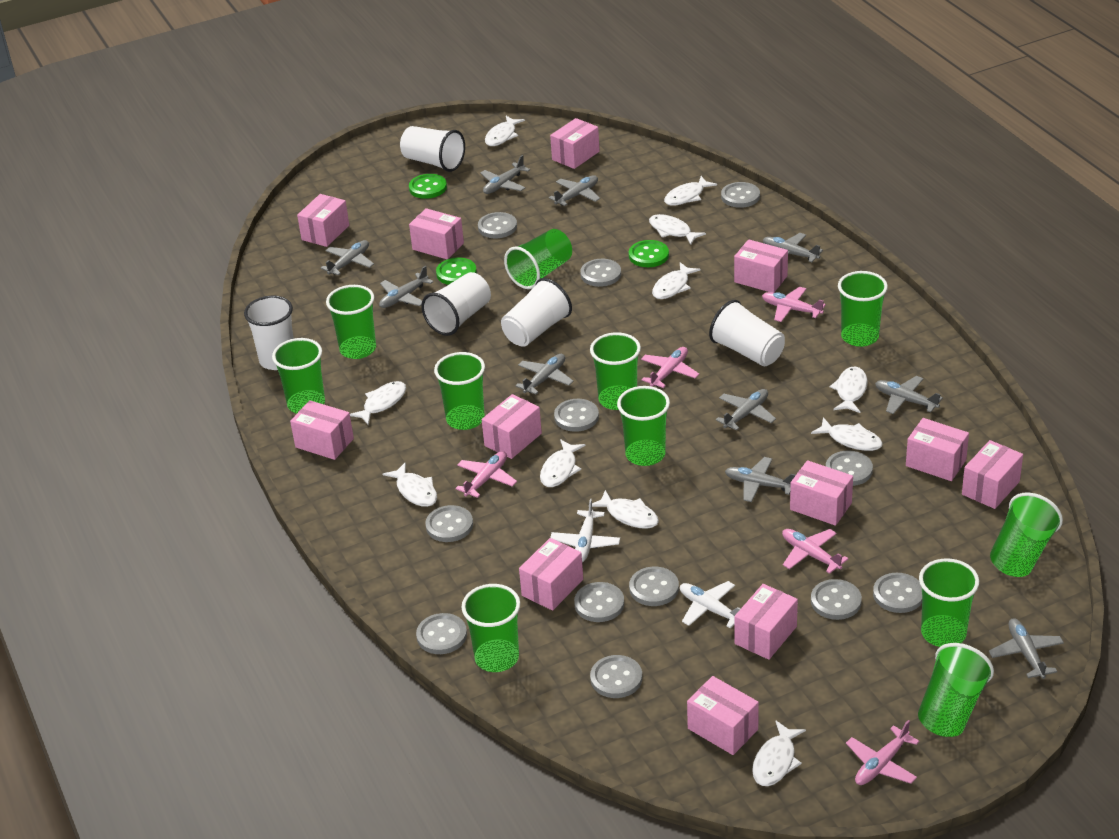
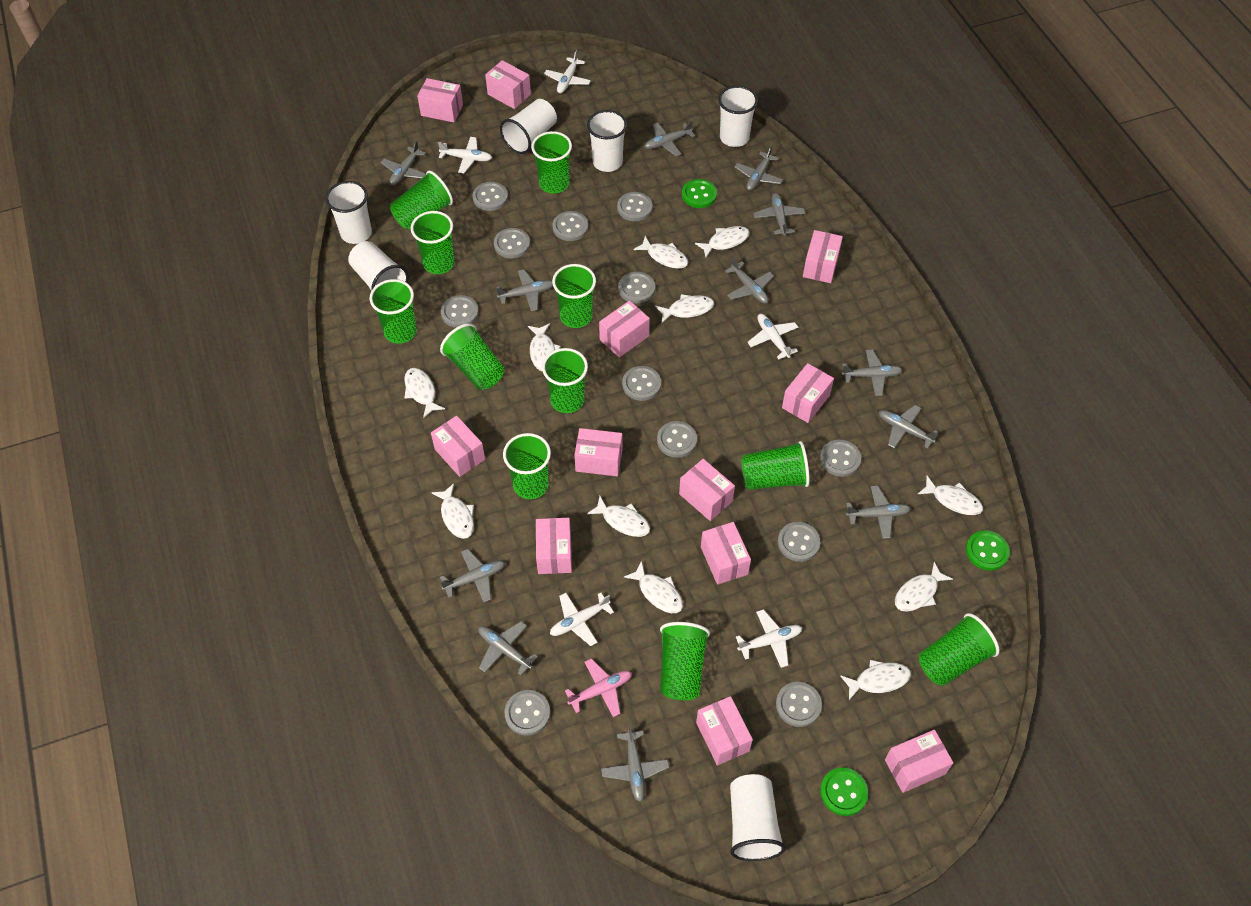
grey plane: [321,240,374,275] [379,266,434,308] [480,155,530,194] [515,354,574,395] [549,175,600,206] [716,389,776,431] [725,457,796,502] [763,233,823,262] [875,376,943,414] [989,618,1064,679] = 10 -> [381,141,426,186] [440,549,505,602] [478,621,538,676] [496,269,553,311] [601,725,669,802] [645,121,695,156] [725,257,774,304] [735,146,783,191] [753,193,805,236] [842,349,903,396] [846,485,911,539] [879,405,938,449] = 12
pink plane: [455,451,517,498] [641,347,699,388] [762,287,826,322] [782,529,849,574] [846,720,919,785] = 5 -> [565,658,632,717] = 1
white cup: [244,296,294,370] [400,126,465,172] [421,272,491,336] [501,278,572,347] [709,300,785,366] = 5 -> [325,181,372,244] [348,241,408,291] [500,99,557,154] [587,110,627,172] [718,86,758,147] [730,774,786,861] = 6
white plane: [550,499,620,562] [680,581,741,628] = 2 -> [438,137,492,173] [544,50,591,93] [550,593,614,646] [736,609,802,668] [747,314,798,359] = 5

